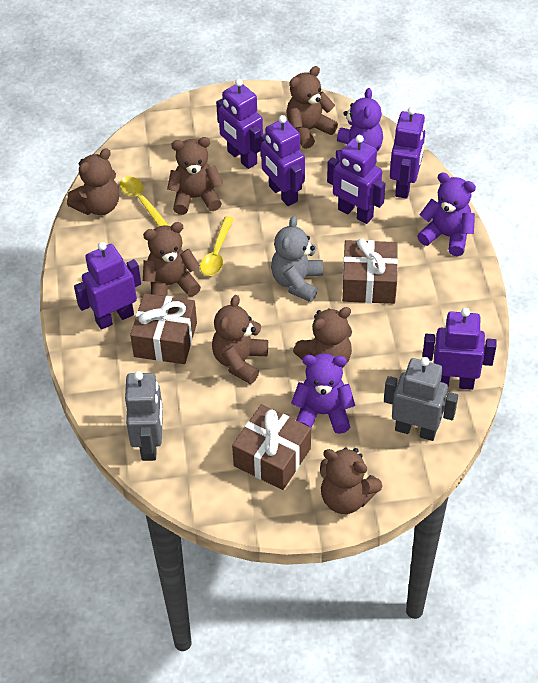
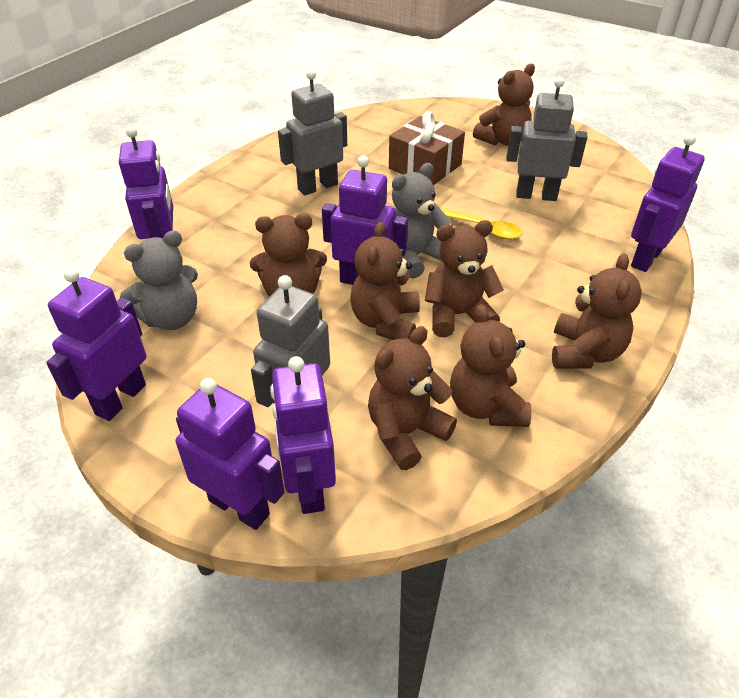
brown gift: [130,293,197,364] [232,404,311,490] [342,238,398,304] = 3 -> [389,111,465,186] = 1
grey robot: [125,371,163,461] [384,357,458,441] = 2 -> [251,275,330,407] [278,69,347,196] [506,77,587,201] = 3
grey teddy bear: [271,216,323,302] = 1 -> [120,230,198,330] [392,163,451,279] = 2
purple teddy bear: [291,353,355,434] [336,88,383,162] [417,172,476,256] = 3 -> none = 0
yellow spoon: [120,176,169,226] [200,216,234,276] = 2 -> [441,209,522,240] = 1

